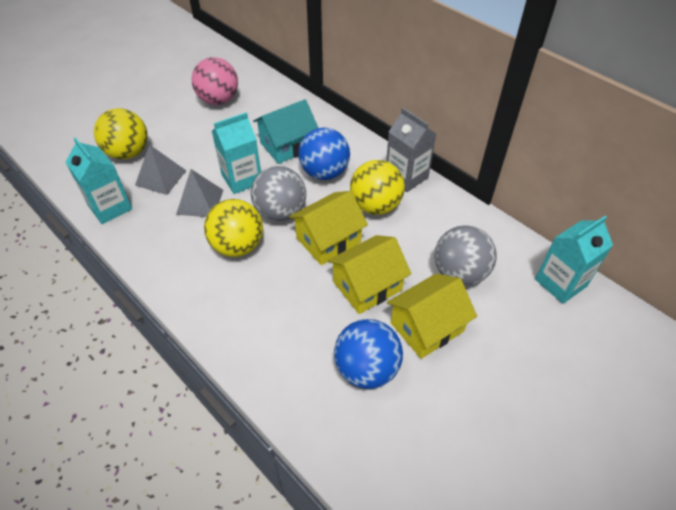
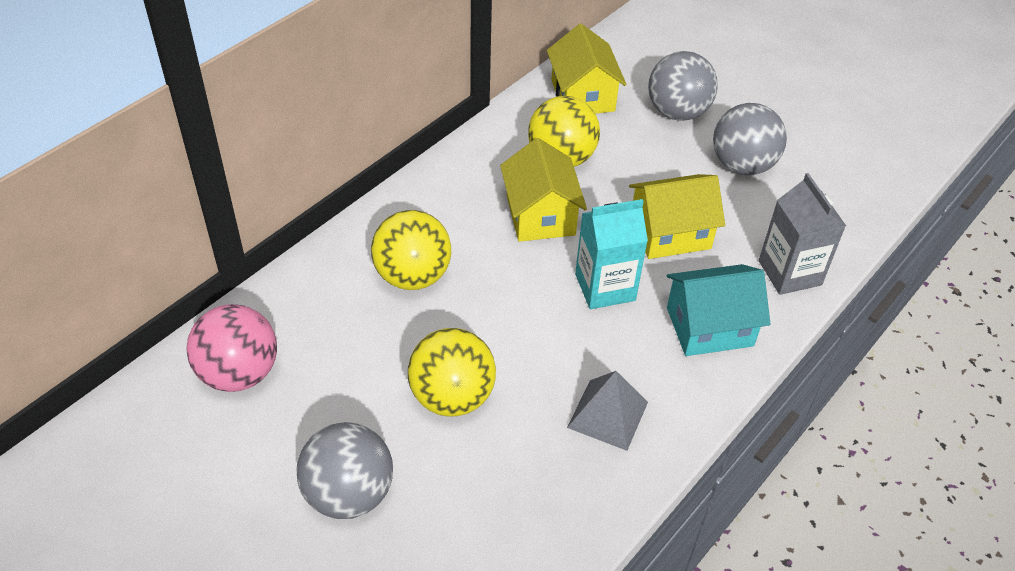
blue ball: [298,128,350,180] [334,319,403,389] = 2 -> none = 0
grey ball: [251,166,306,222] [435,225,497,286] = 2 -> [297,422,393,519] [648,51,718,121] [713,103,787,175] = 3
grey pyramid: [135,144,186,195] [176,169,223,217] = 2 -> [567,371,648,451] = 1
turquoise carton: [66,137,132,224] [212,112,261,194] [535,216,613,304] = 3 -> [575,199,648,309] = 1

